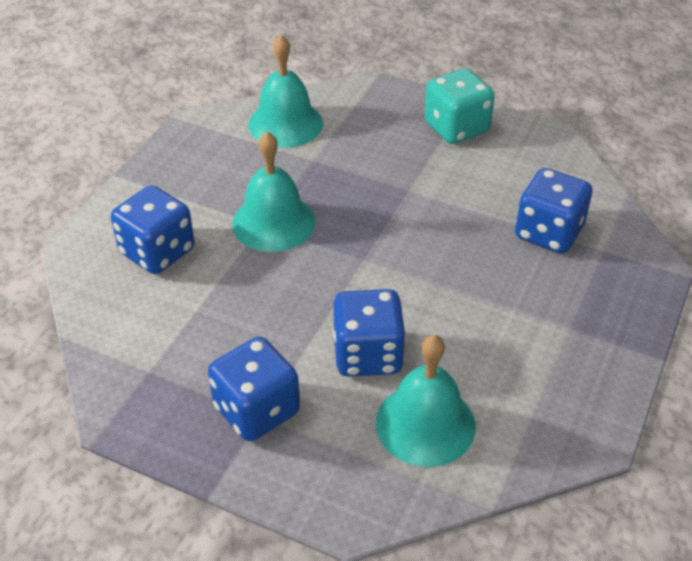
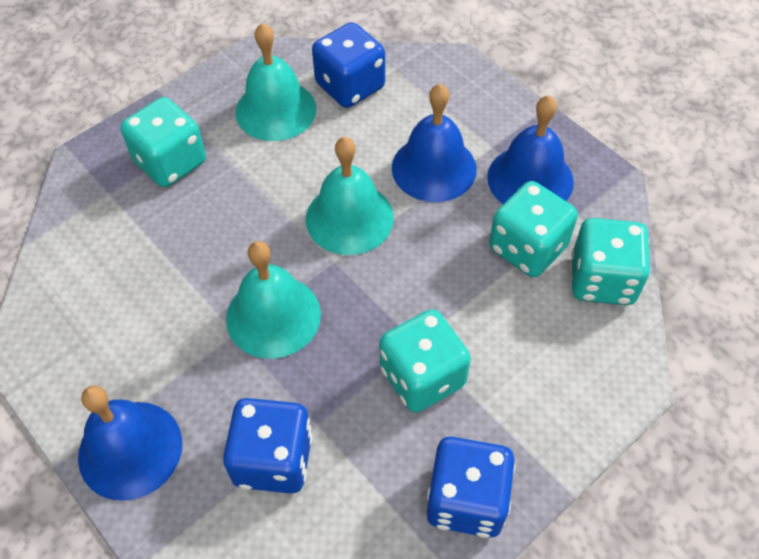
blue bell: none = 0 -> [78,385,182,501] [392,84,477,202] [487,95,574,204] = 3
blue dice: [111,185,194,274] [208,337,300,441] [333,289,406,377] [515,168,593,254] = 4 -> [223,398,313,494] [312,22,385,108] [427,437,515,538] = 3
turquoise dice: [425,68,495,144] = 1 -> [120,97,206,187] [379,309,471,413] [489,181,578,277] [571,218,651,305] = 4

